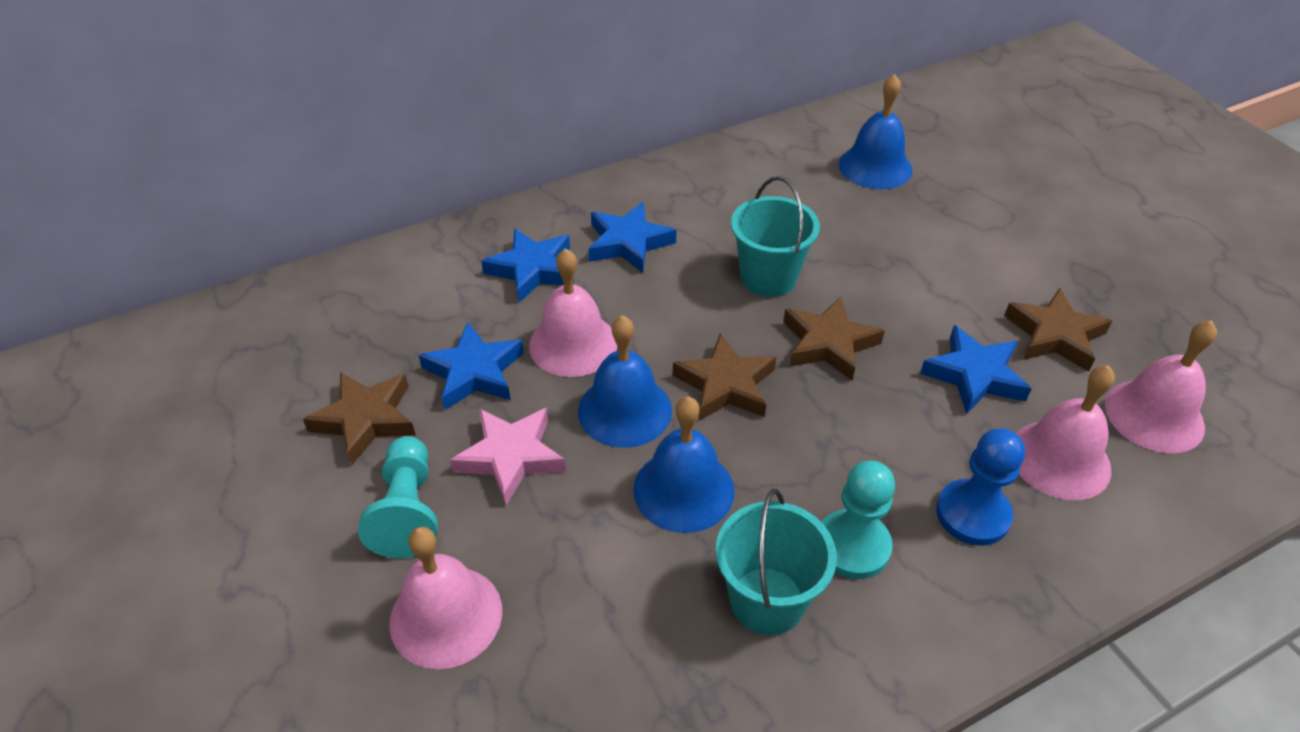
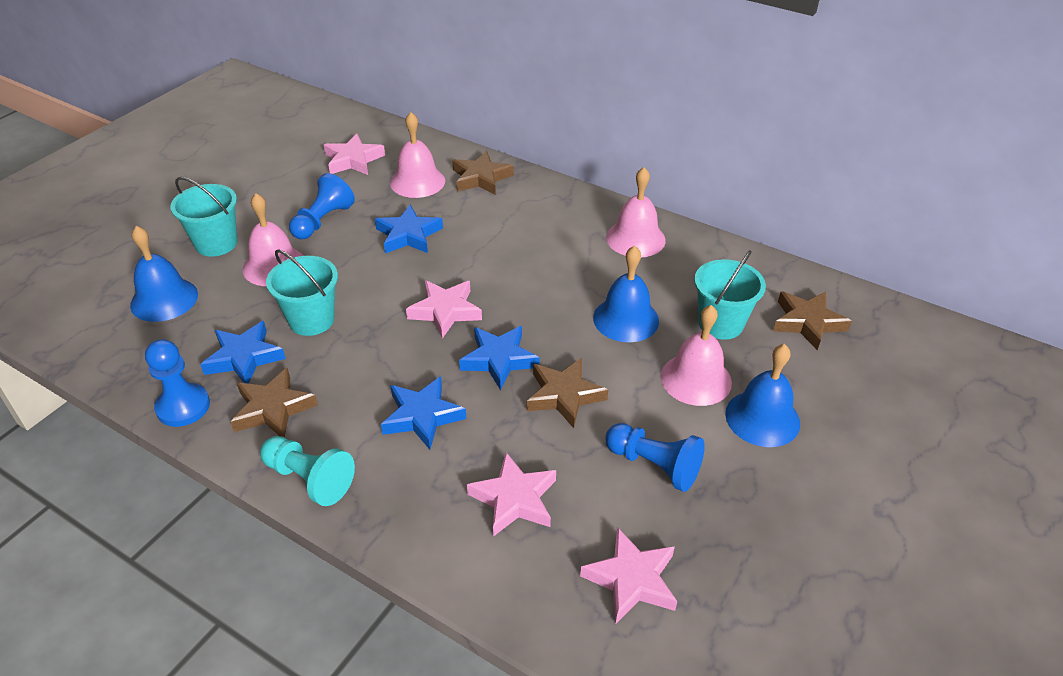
blue pawn: [936,428,1025,546] = 1 -> [145,339,210,427] [289,173,355,239] [605,423,705,492] = 3
pink star: [450,408,566,505] = 1 -> [324,134,385,175] [406,280,482,338] [467,452,556,537] [580,527,677,624] = 4
turquoise bucket: [716,489,837,635] [731,176,820,297] = 2 -> [170,177,237,257] [266,249,338,336] [694,250,766,340] = 3
turquoise pawn: [358,436,438,558] [822,461,895,579] = 2 -> [260,436,355,506] = 1

